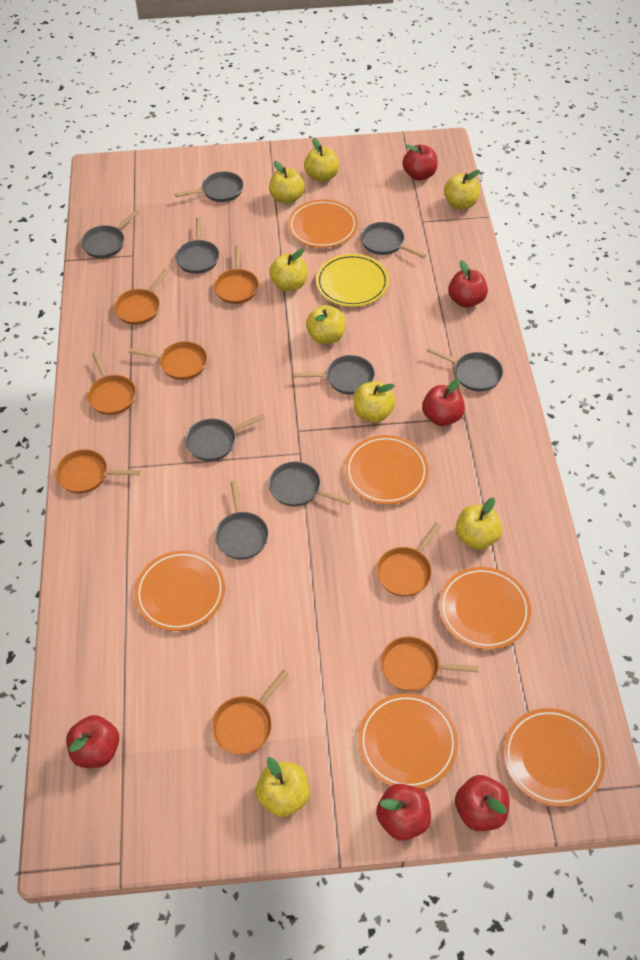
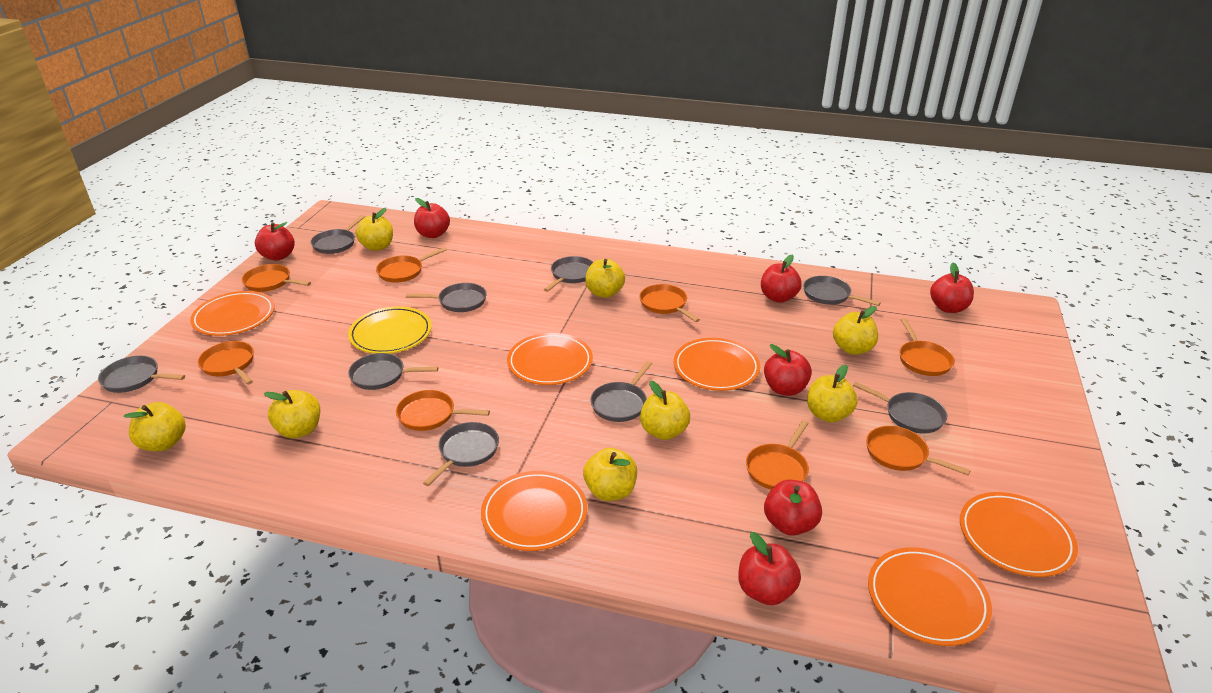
red apple: [66,715,119,768] [376,784,431,841] [402,144,438,180] [422,379,465,426] [448,260,488,308] [455,775,510,831] = 6 -> [255,222,295,260] [414,198,450,238] [738,532,801,605] [761,255,802,303] [764,344,812,396] [764,479,822,536] [930,262,974,313] = 7

